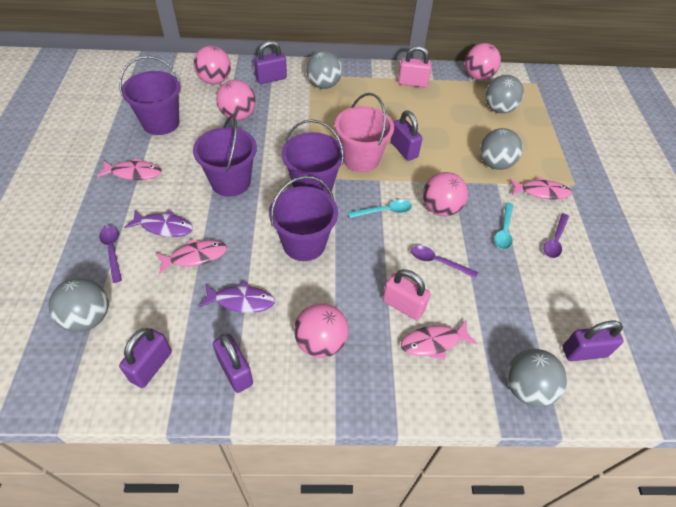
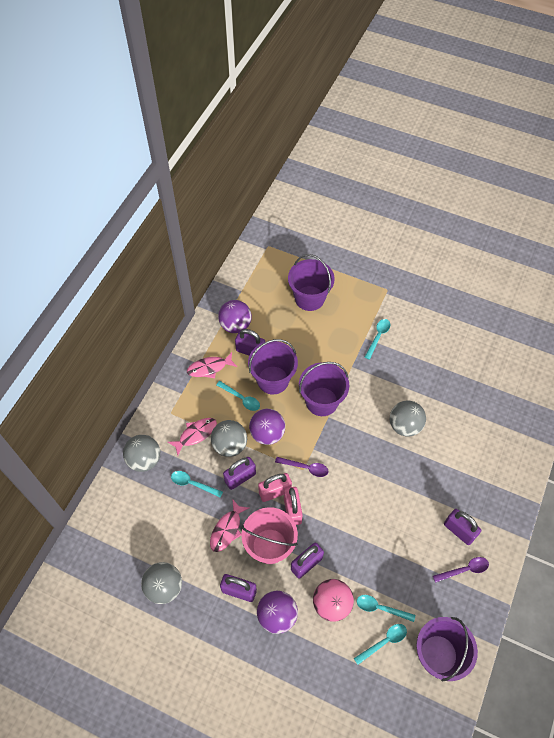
grey ball: [48,278,108,332] [306,51,342,89] [480,128,523,170] [485,75,524,113] [507,349,567,407] = 5 -> [123,435,160,472] [141,562,182,604] [211,420,247,457] [390,400,426,437] = 4
pink ball: [194,46,231,84] [216,80,256,120] [294,303,348,358] [423,172,468,216] [465,43,501,80] = 5 -> [313,579,354,622] = 1
pink fish: [97,158,162,180] [155,239,227,274] [401,321,477,360] [509,177,572,200] = 4 -> [168,418,217,455] [187,352,237,378] [210,499,249,552] = 3
purple ball: none = 0 -> [218,300,252,333] [249,409,285,445] [257,591,298,634] = 3
purple fish: [124,210,193,237] [199,281,275,313] = 2 -> none = 0
purple spoon: [99,226,122,283] [411,245,478,278] [543,213,569,258] = 3 -> [275,457,328,477] [433,557,489,583] = 2
turquoise spoon: [348,200,412,218] [494,202,513,249] = 2 -> [171,471,223,498] [216,381,260,411] [354,624,407,665] [357,595,415,622] [365,319,390,360] = 5

